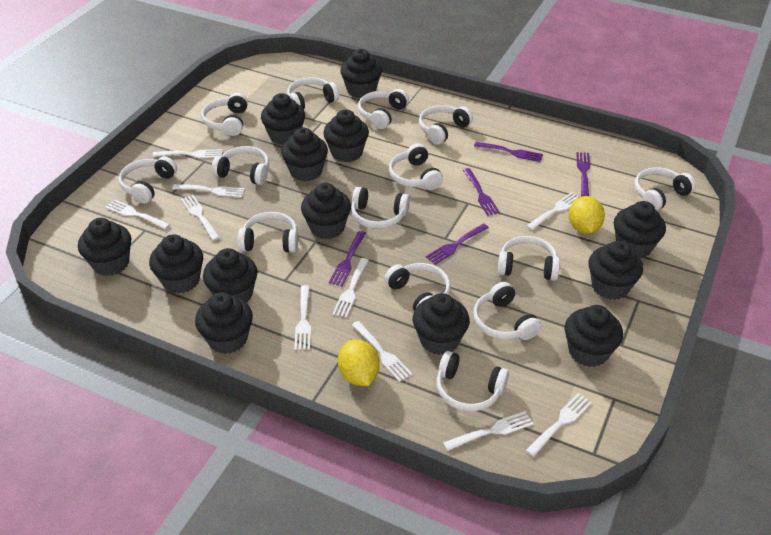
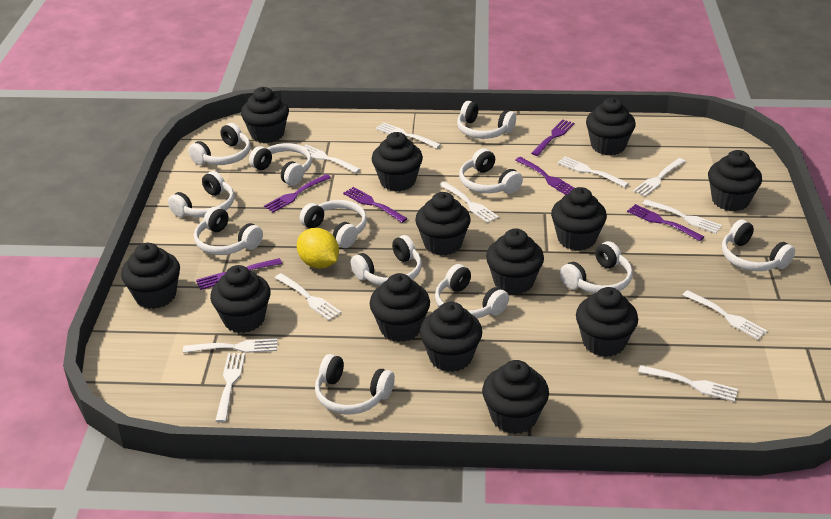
purple fork: [329,231,366,286] [426,223,489,265] [463,168,500,216] [474,142,543,162] [576,152,590,196] = 5 -> [196,258,282,290] [264,174,331,212] [343,187,408,223] [516,157,574,195] [531,120,574,156] [627,204,704,241] = 6
white fork: [106,199,170,229] [153,149,223,158] [172,184,245,197] [181,195,220,241] [294,285,311,350] [332,258,369,318] [352,321,412,382] [443,411,533,451] [526,192,579,230] [526,393,592,457] = 10 -> [183,338,277,353] [215,353,245,422] [275,273,342,320] [303,144,361,173] [376,122,441,148] [439,182,499,223] [557,156,629,187] [633,158,686,196] [638,365,738,402] [642,199,722,234] [683,290,767,340] = 11
white headphones: [119,156,177,204] [201,93,248,136] [212,146,269,185] [238,212,298,253] [287,77,339,109] [351,187,410,229] [358,89,409,129] [384,263,450,311] [389,144,443,190] [419,105,473,145] [437,351,509,411] [473,282,541,340] [498,236,560,281] [634,167,696,211] = 14 -> [168,171,234,218] [188,123,251,165] [194,206,263,255] [249,143,312,186] [300,200,367,248] [315,354,395,414] [351,235,422,286] [435,264,509,319] [457,101,516,139] [459,148,523,194] [560,241,633,293] [722,219,795,271] = 12
yellow lemon: [338,339,380,386] [569,196,605,234] = 2 -> [297,228,339,269] = 1

